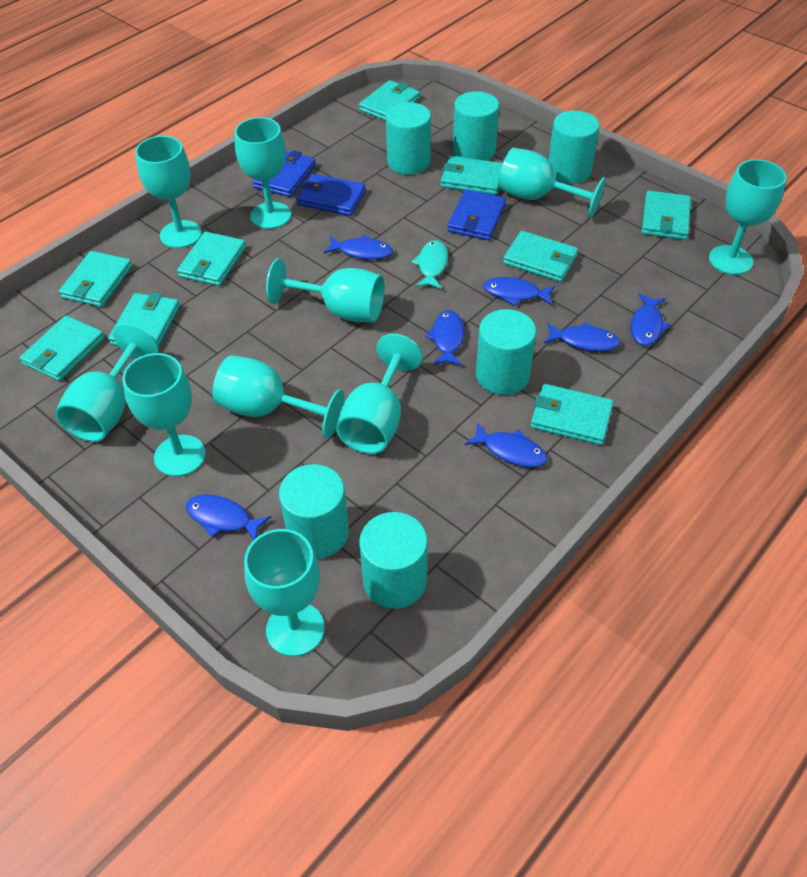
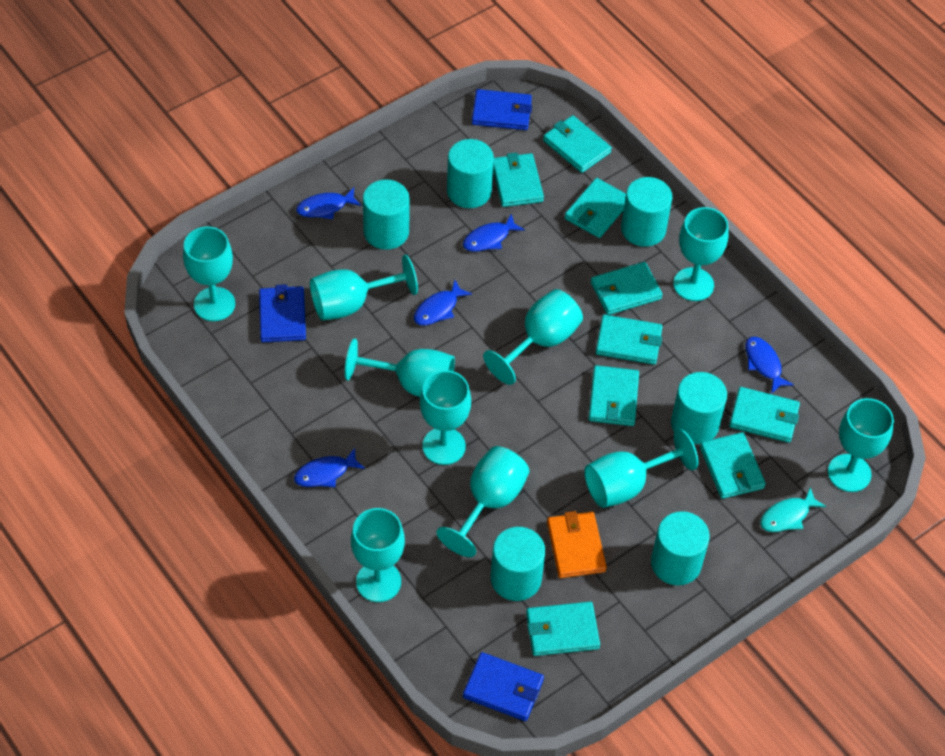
blue fish: [186,494,271,540] [324,235,393,260] [425,310,464,366] [465,422,548,467] [483,277,555,306] [544,322,620,351] [631,293,670,346] = 7 -> [294,448,365,487] [296,188,361,219] [414,280,472,325] [463,214,525,252] [746,337,794,394] = 5
orange wallet: none = 0 -> [547,511,607,578] = 1

